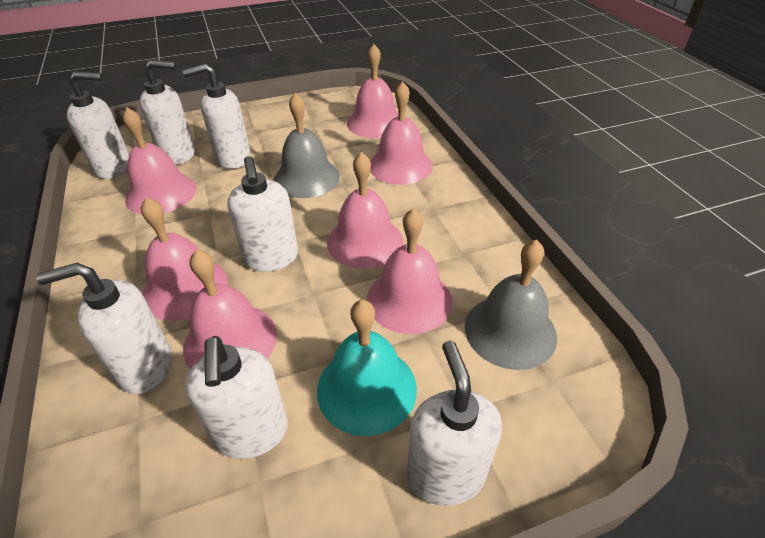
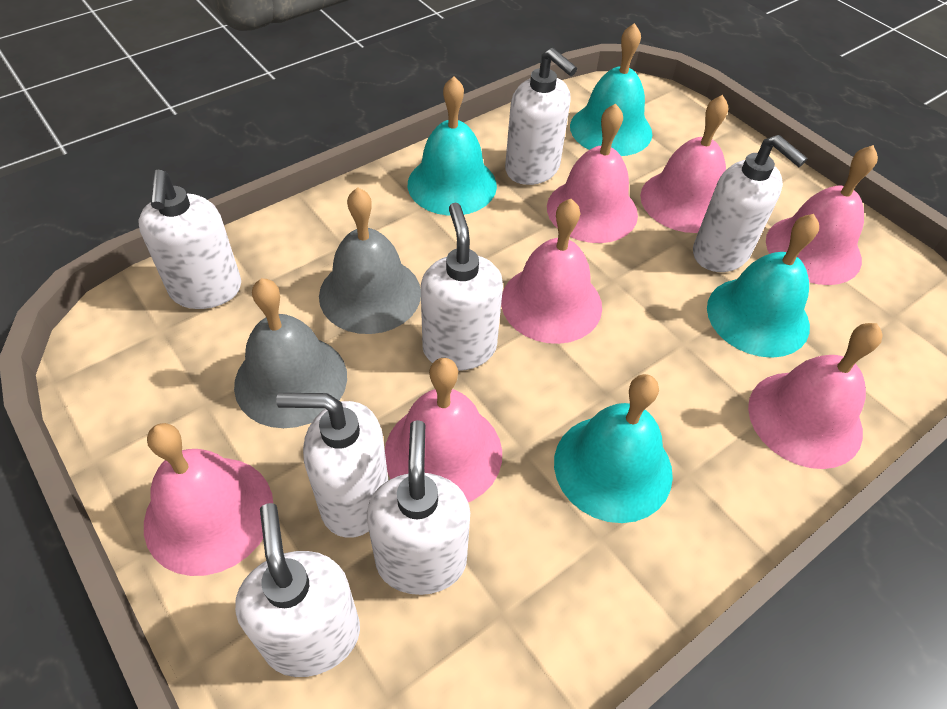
turquoise bell: [317,300,417,436] = 1 -> [408,76,497,216] [554,374,673,523] [570,23,652,156] [707,214,819,358] = 4

